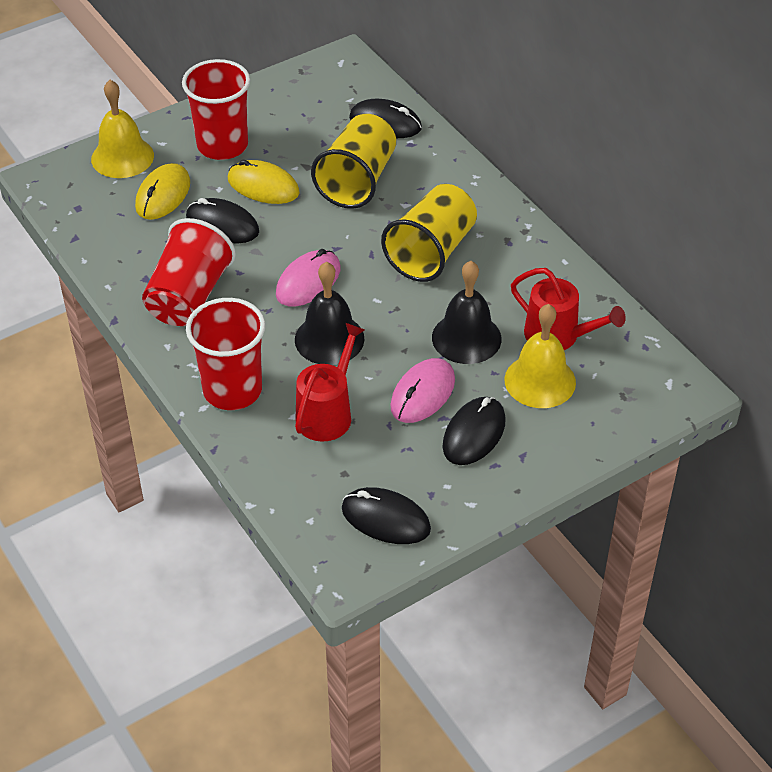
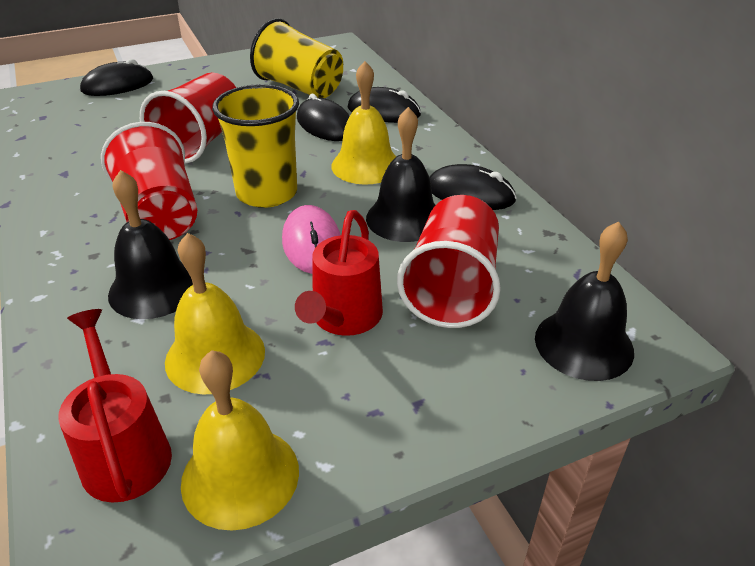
black bell: [295,262,364,365] [432,261,501,364] = 2 -> [108,170,193,319] [366,107,435,242] [535,221,634,381] = 3
pink mouse: [276,249,341,307] [390,358,455,423] = 2 -> [282,205,340,274] = 1
yellow bell: [91,80,154,178] [504,304,576,408] = 2 -> [165,233,265,395] [181,350,299,531] [331,61,396,185] = 3
yellow mouse: [135,163,190,220] [228,160,300,204] = 2 -> none = 0

